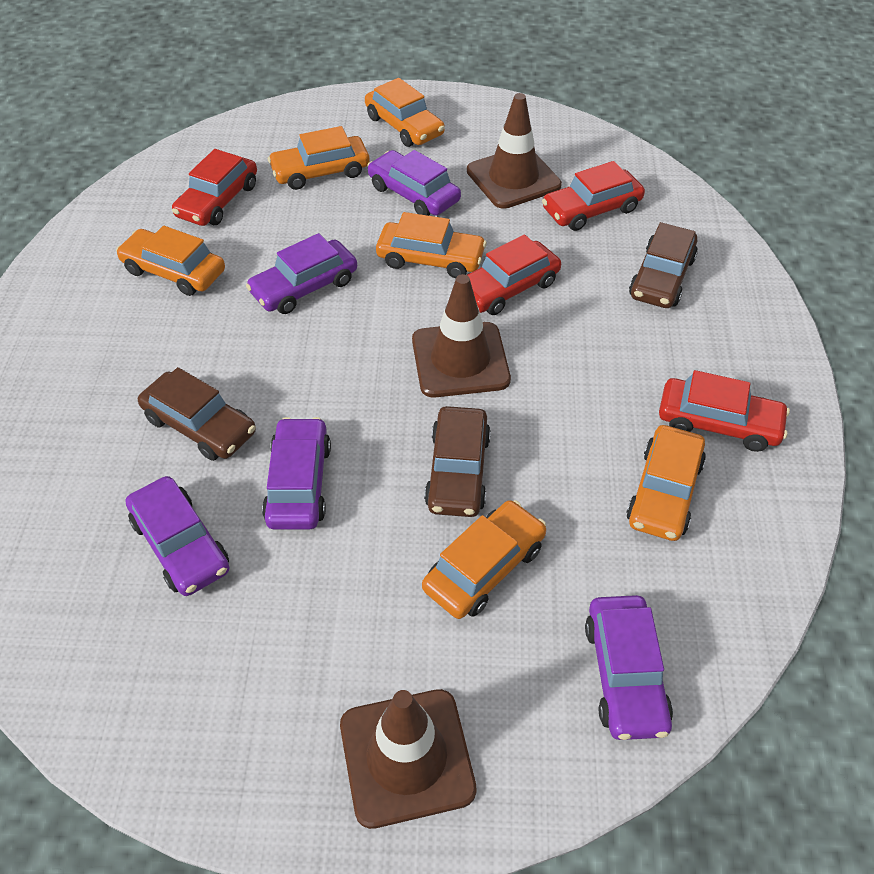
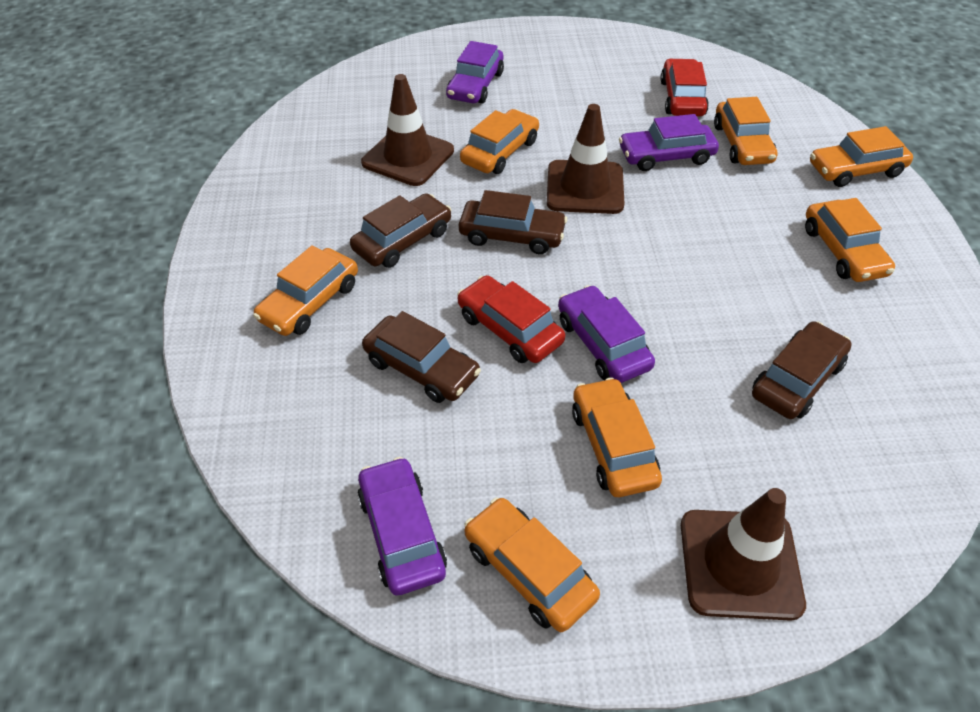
brown car: [138,367,256,461] [424,406,491,517] [629,222,698,308] = 3 -> [350,193,451,268] [362,311,481,403] [459,190,567,254] [752,321,852,419] = 4
orange car: [116,226,225,296] [268,126,370,190] [365,78,445,147] [376,212,487,278] [422,500,546,619] [626,425,706,541] = 6 -> [253,245,358,336] [460,109,539,174] [464,498,600,632] [572,377,662,497] [714,97,777,165] [805,198,895,282] [810,126,913,187] = 7
purple car: [125,476,230,596] [246,233,357,314] [262,417,331,530] [367,150,461,216] [585,595,673,740] = 5 -> [358,457,447,596] [446,41,504,103] [558,285,655,383] [619,114,719,171] = 4
red car: [172,149,257,226] [467,234,561,315] [542,161,645,231] [659,370,790,452] = 4 -> [457,275,565,363] [660,59,709,116] = 2

